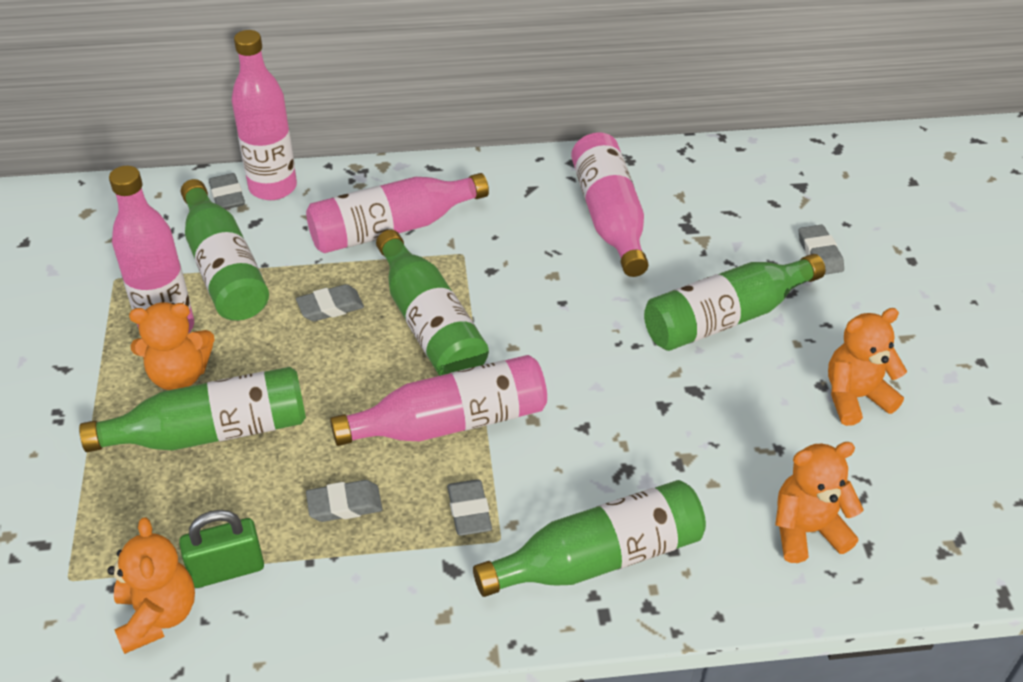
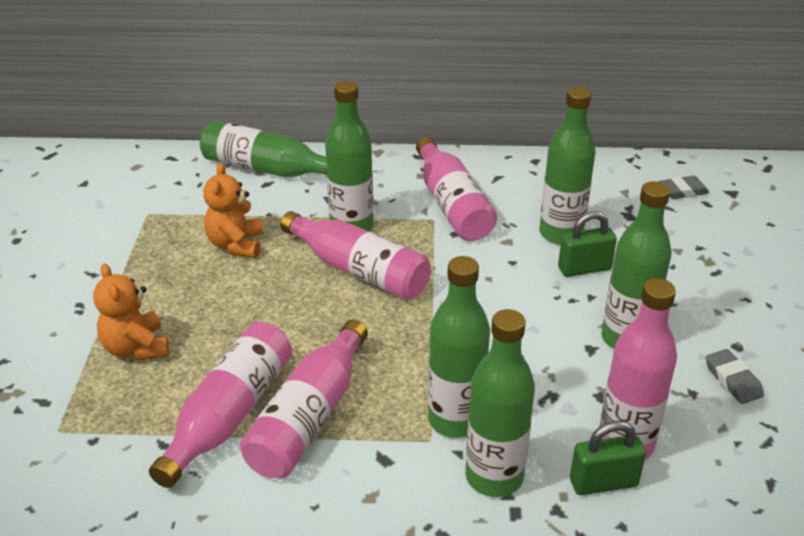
green bottle: [79,367,306,452] [181,179,269,321] [376,230,489,376] [473,480,706,597] [644,254,825,351] = 5 -> [200,120,327,177] [325,81,373,231] [428,256,490,438] [465,309,535,497] [539,87,596,245] [601,181,672,349] = 6
green padlock: [179,510,264,588] = 1 -> [558,211,617,277] [570,421,646,495] = 2
grey eraser: [209,173,245,209] [296,284,364,321] [306,480,382,522] [447,479,492,536] [799,225,844,275] = 5 -> [658,176,709,199] [706,349,764,404] = 2
orange teddy bear: [107,517,195,654] [129,303,215,390] [775,442,864,563] [828,308,907,426] = 4 -> [93,263,169,361] [203,163,263,258] = 2

